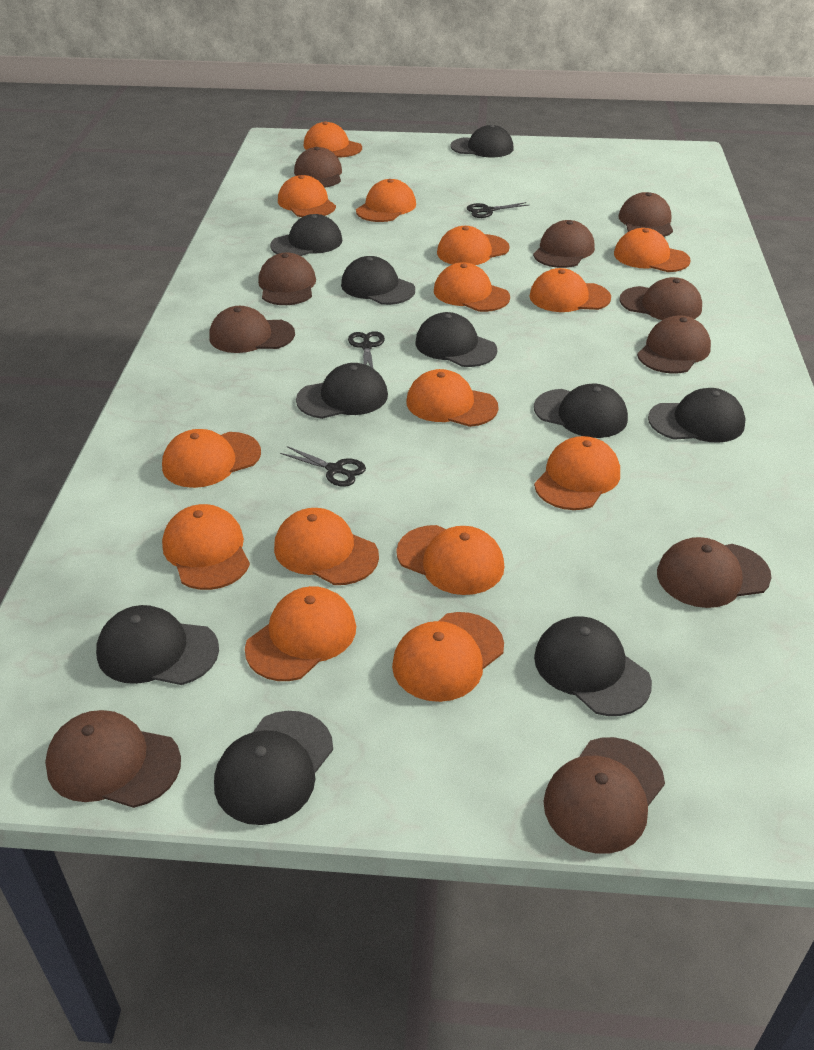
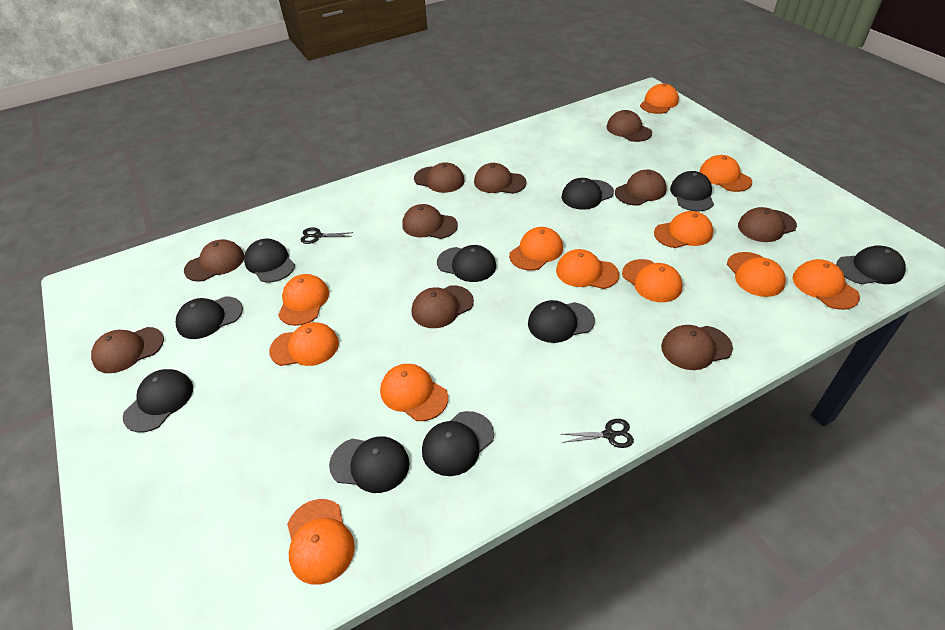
black scissors: [280,446,366,487] [348,331,385,368] [467,202,529,218] = 3 -> [301,227,353,244] [562,419,634,448] = 2
orange cap: [162,429,261,488] [162,504,250,590] [245,586,356,681] [274,508,379,585] [278,175,336,217] [304,121,362,157] [356,179,416,222] [392,612,504,702] [396,525,504,595] [406,369,498,427] [434,262,510,312] [437,226,510,265] [529,268,611,312] [534,436,620,510] [614,228,691,272] = 15 -> [269,322,339,366] [278,274,329,326] [287,499,355,585] [380,364,448,421] [509,227,563,270] [556,249,619,289] [622,259,683,302] [640,84,679,114] [654,211,713,248] [699,155,752,192] [727,252,786,297] [793,259,860,310] = 12

